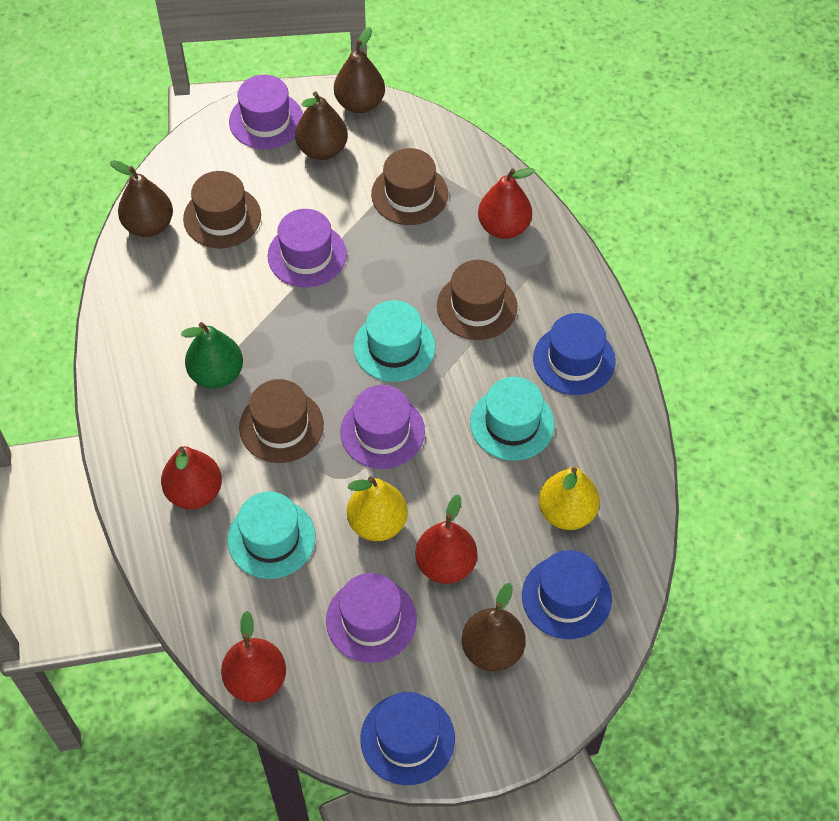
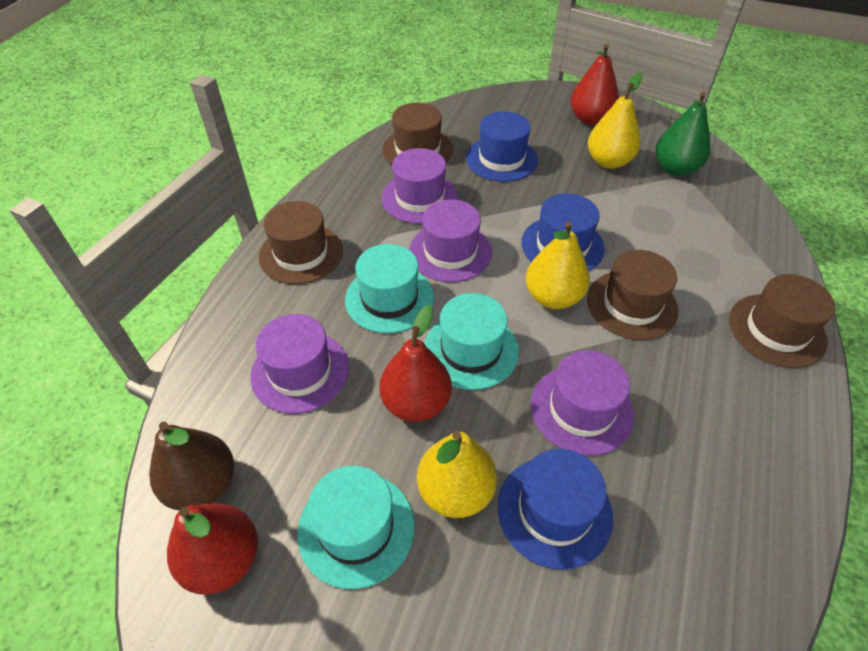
brown pear: [110,160,173,237] [295,91,348,160] [334,27,385,113] [462,583,526,671] = 4 -> [149,422,234,510] = 1
red pear: [161,446,222,509] [221,611,286,702] [415,494,477,584] [478,168,535,239] = 4 -> [167,503,258,595] [379,305,452,422] [571,44,619,125] = 3
yellow pear: [347,476,408,541] [539,467,600,530] = 2 -> [417,431,497,518] [526,222,590,309] [588,72,642,169] = 3

